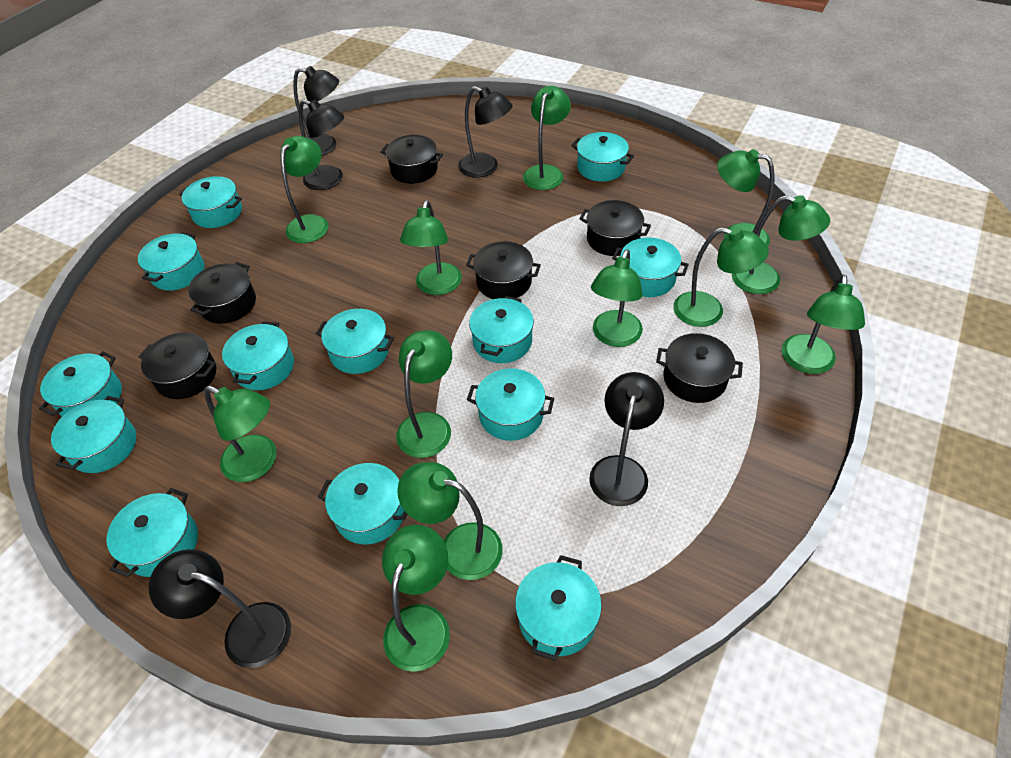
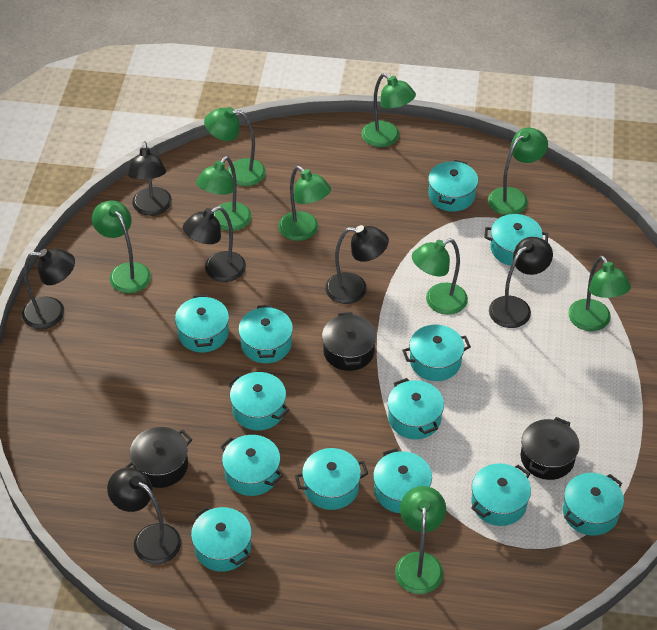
black lamp: [149,549,291,668] [293,66,339,156] [299,99,344,190] [458,86,512,178] [589,372,664,506] = 5 -> [22,249,75,329] [107,467,181,564] [128,141,172,216] [183,206,246,282] [325,225,389,304] [489,237,553,328] = 6
black pot: [138,332,216,399] [188,262,256,324] [381,135,443,184] [466,241,541,299] [579,200,651,256] [656,333,743,403] = 6 -> [126,427,192,488] [322,312,377,371] [521,417,580,480] = 3
green lamp: [204,386,276,482] [280,136,329,243] [382,525,450,672] [396,330,452,458] [397,462,503,580] [400,200,462,295] [523,86,571,190] [591,249,643,347] [673,227,769,327] [717,149,775,246] [732,195,830,294] [782,274,865,374] = 12 -> [92,200,151,293] [196,156,252,231] [204,107,266,186] [278,166,331,241] [362,73,416,147] [395,486,446,594] [412,238,468,315] [488,128,548,215] [568,256,631,331] = 9

